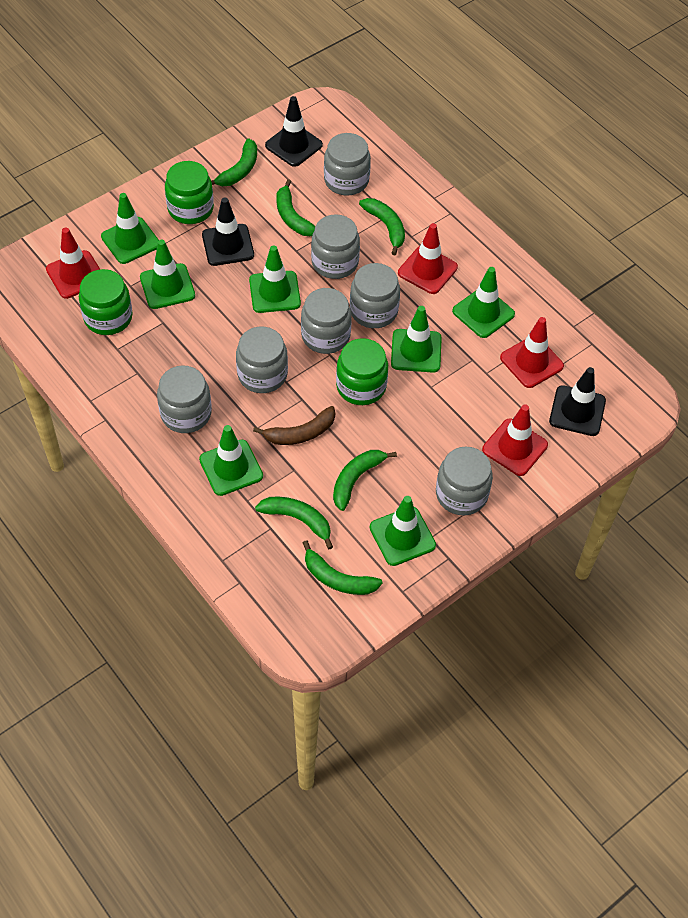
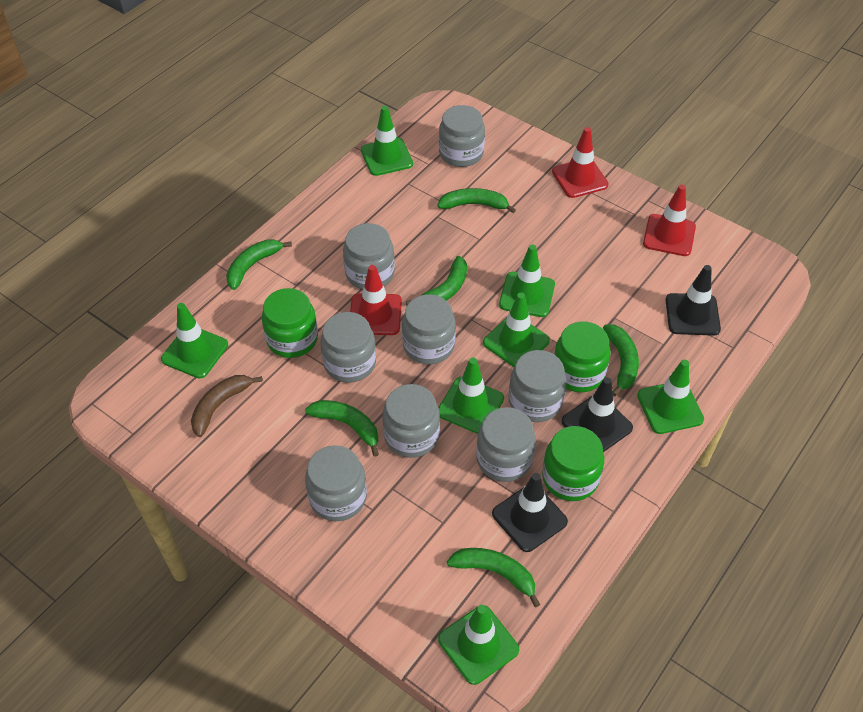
grey jar: [157,365,212,433] [236,326,288,393] [301,288,352,354] [311,214,360,279] [324,133,371,195] [350,263,400,328] [436,447,493,515] = 7 -> [305,445,367,521] [320,312,376,383] [343,223,395,290] [383,384,440,458] [402,294,456,364] [439,105,485,167] [476,407,536,482] [508,350,567,422] = 8
red traffic cone: [46,227,100,299] [398,223,458,294] [482,404,548,476] [500,317,564,388] = 4 -> [350,265,402,335] [552,127,609,198] [643,185,696,256] = 3

